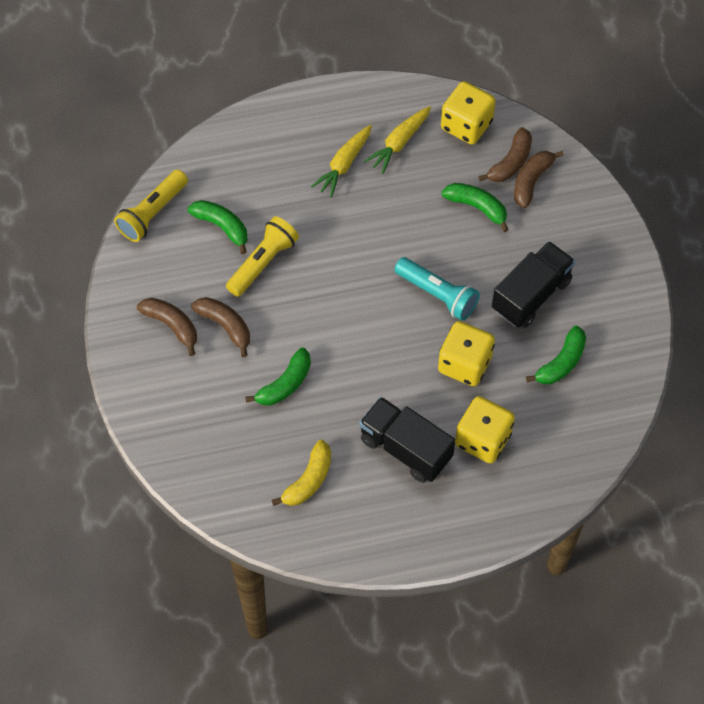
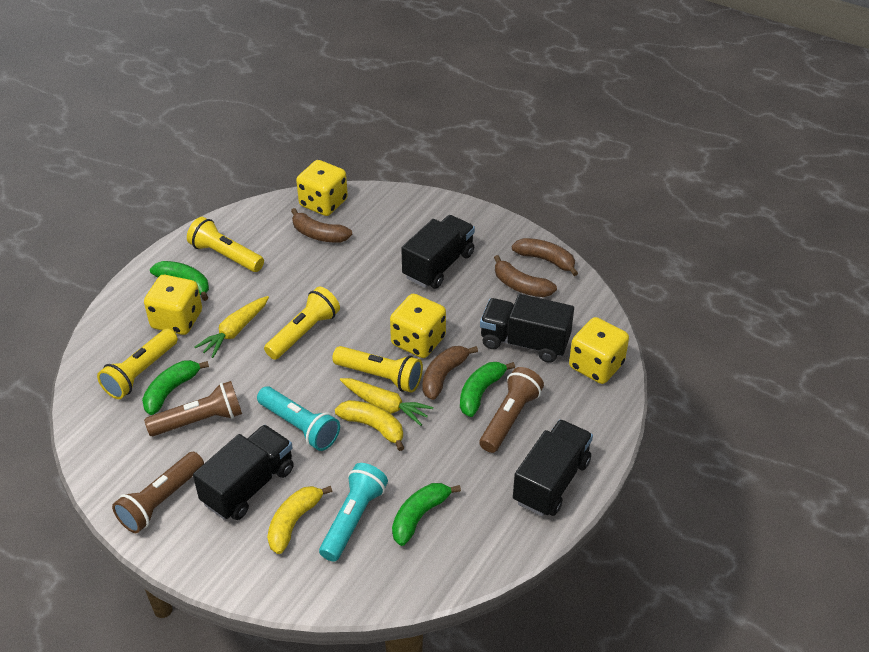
black truck: [359,397,455,483] [492,241,575,328] = 2 -> [193,425,294,520] [401,215,475,289] [480,294,574,363] [513,419,593,516] = 4
brown flashlight: none = 0 -> [112,452,204,533] [144,381,242,436] [479,367,544,453] = 3
turquoise flashlight: [394,257,480,321] = 1 -> [257,387,340,451] [319,463,388,562] = 2
yellow banana: [272,440,331,506] = 1 -> [267,486,333,554] [335,400,404,451] = 2
yellow dice: [438,321,495,386] [441,81,496,145] [455,396,515,463] = 3 -> [144,275,202,335] [296,160,348,216] [390,294,446,358] [569,317,629,384] = 4
yellow flashlight: [114,170,188,242] [226,216,299,297] = 2 -> [97,329,178,399] [187,217,264,272] [264,287,340,360] [332,346,423,393] = 4

